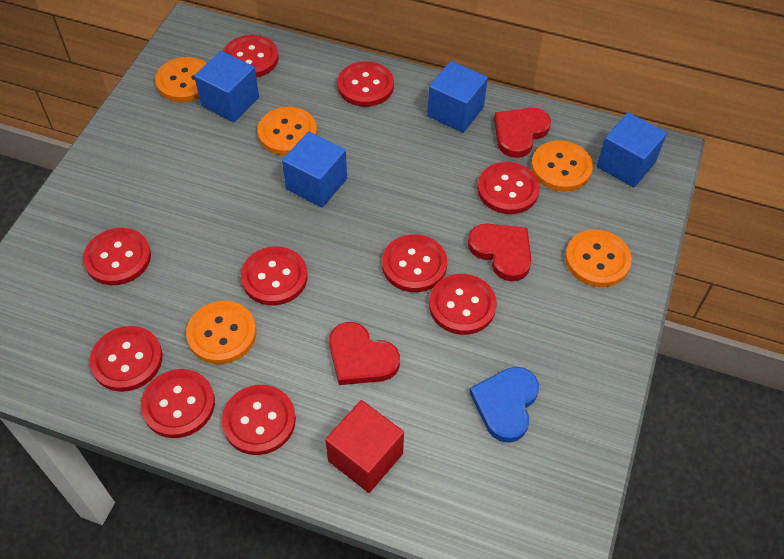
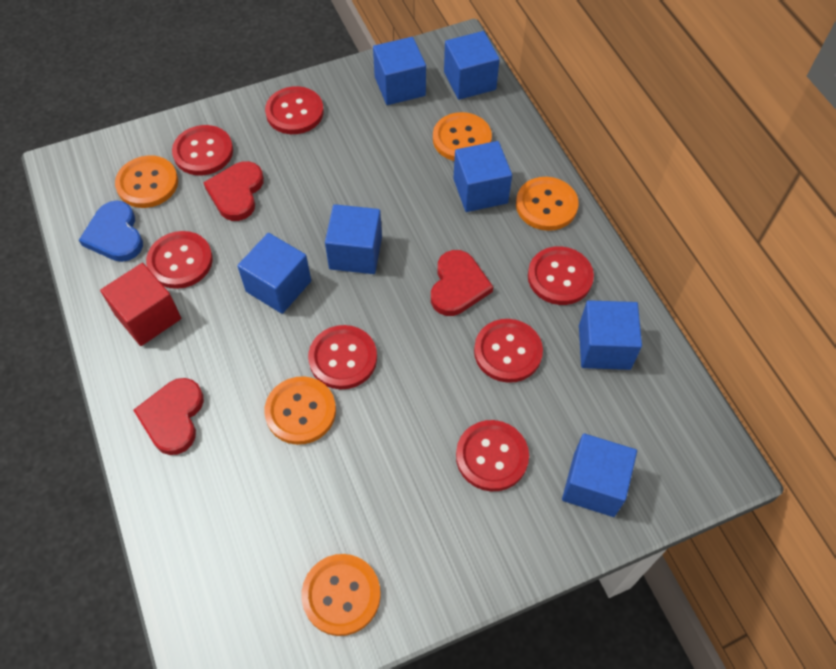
blue cube: [194,51,259,122] [282,132,347,207] [427,61,488,133] [597,112,667,188] = 4 -> [237,233,311,314] [325,204,382,274] [373,37,426,105] [444,31,500,100] [453,141,512,212] [562,433,637,517] [579,300,642,370] = 7
red button: [83,228,151,285] [90,326,162,392] [141,369,215,438] [222,385,296,455] [223,35,279,78] [241,246,308,305] [337,61,394,107] [382,234,447,292] [429,274,497,335] [477,162,540,214] = 10 -> [146,231,213,289] [172,125,233,175] [265,86,324,134] [308,325,377,389] [456,420,529,491] [474,319,543,383] [528,246,594,305] = 7

